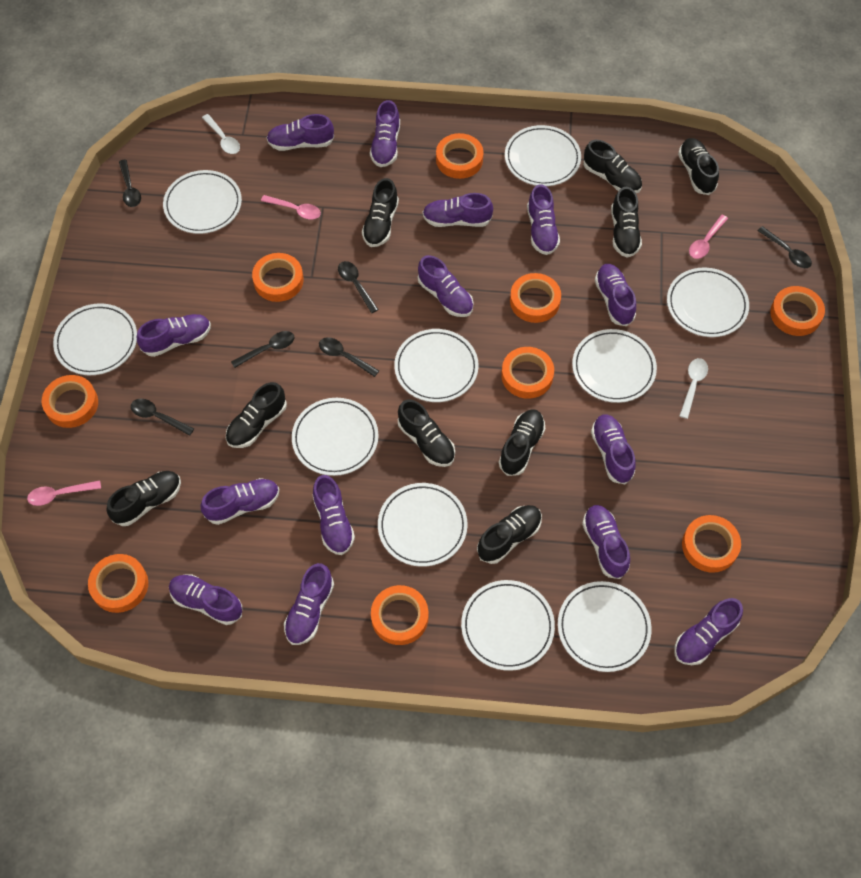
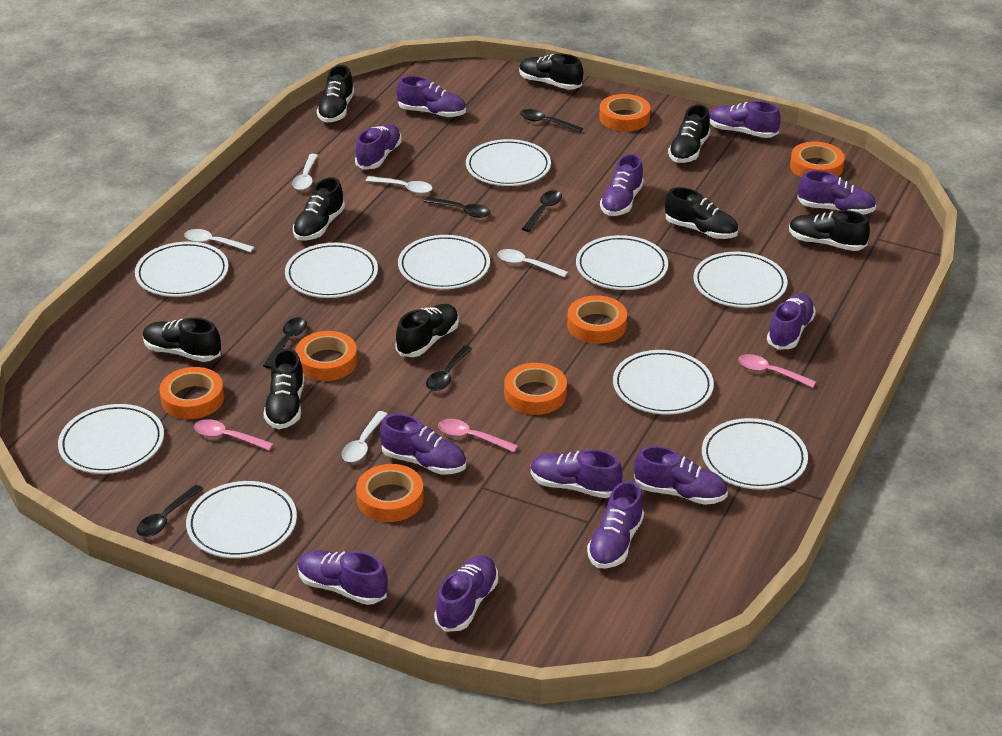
orange tape: [42,375,98,428] [88,554,148,613] [252,253,304,302] [371,585,428,645] [436,133,484,179] [501,347,554,399] [510,273,561,323] [682,515,741,573] [770,286,825,336] = 9 -> [159,367,224,419] [296,331,358,381] [356,464,424,522] [504,363,567,415] [567,295,627,344] [599,94,650,131] [790,142,845,178] = 7
purple shoe: [137,314,211,357] [169,574,242,625] [201,478,279,525] [266,114,334,151] [284,563,334,645] [312,475,355,555] [370,100,400,167] [418,255,474,317] [423,193,493,227] [527,184,560,255] [582,505,630,579] [591,414,636,484] [595,264,636,326] [674,598,743,665] = 14 -> [297,550,388,605] [355,124,402,169] [380,414,466,475] [397,76,466,118] [434,555,498,632] [531,449,623,498] [587,481,644,568] [600,154,644,216] [634,446,728,505] [709,101,781,138] [767,293,816,349] [797,170,876,214] = 12
white spoon: [202,114,240,154] [679,358,708,419] = 2 -> [184,229,254,252] [292,154,318,190] [342,411,387,462] [366,176,432,194] [497,249,568,277] = 5

